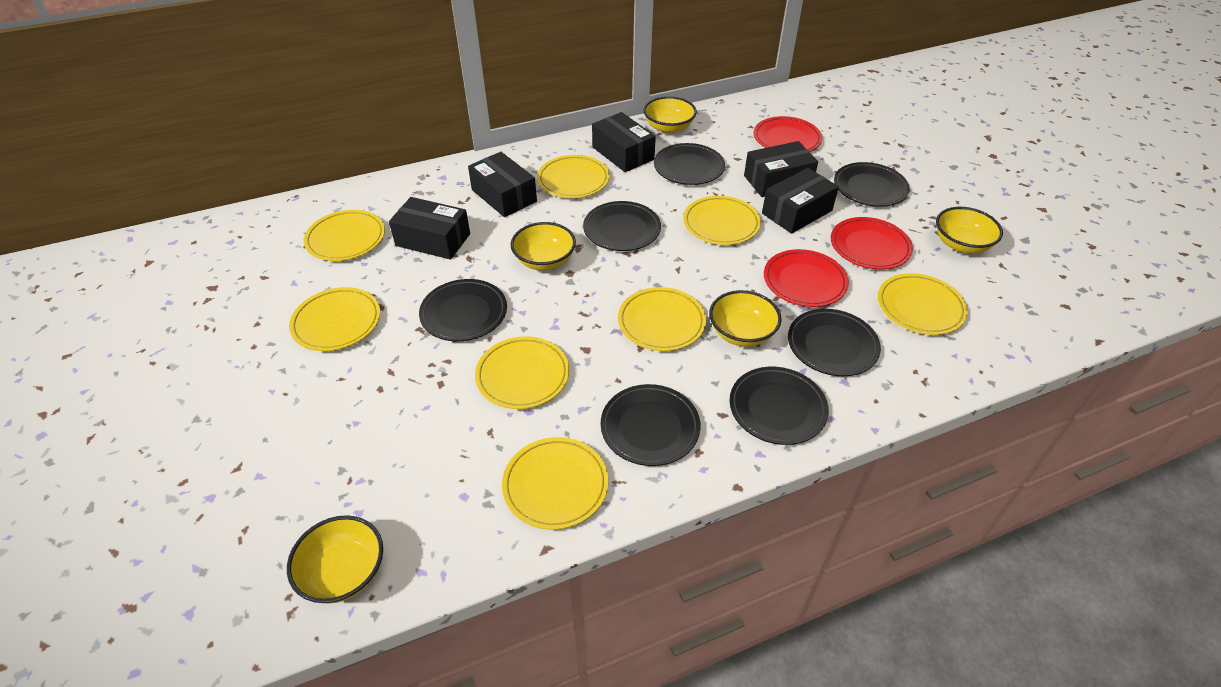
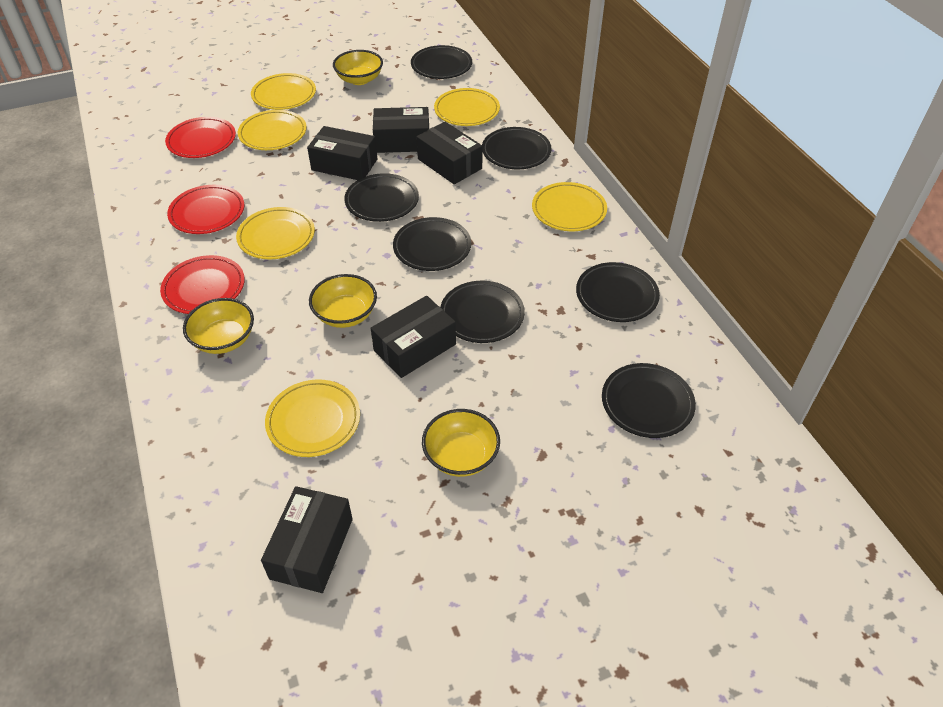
yellow bowl: [287,515,383,603] [511,222,576,270] [643,96,697,134] [709,290,782,347] [936,207,1003,253] = 5 -> [183,298,254,354] [309,274,377,328] [333,50,383,85] [422,409,500,477] = 4
yellow plate: [289,287,380,351] [304,210,385,261] [475,336,569,409] [502,437,608,530] [537,155,610,198] [618,287,706,351] [683,196,761,245] [878,273,968,335] = 8 -> [236,207,315,259] [238,110,307,150] [251,73,316,110] [265,380,360,457] [434,88,500,126] [532,182,607,231] = 6

